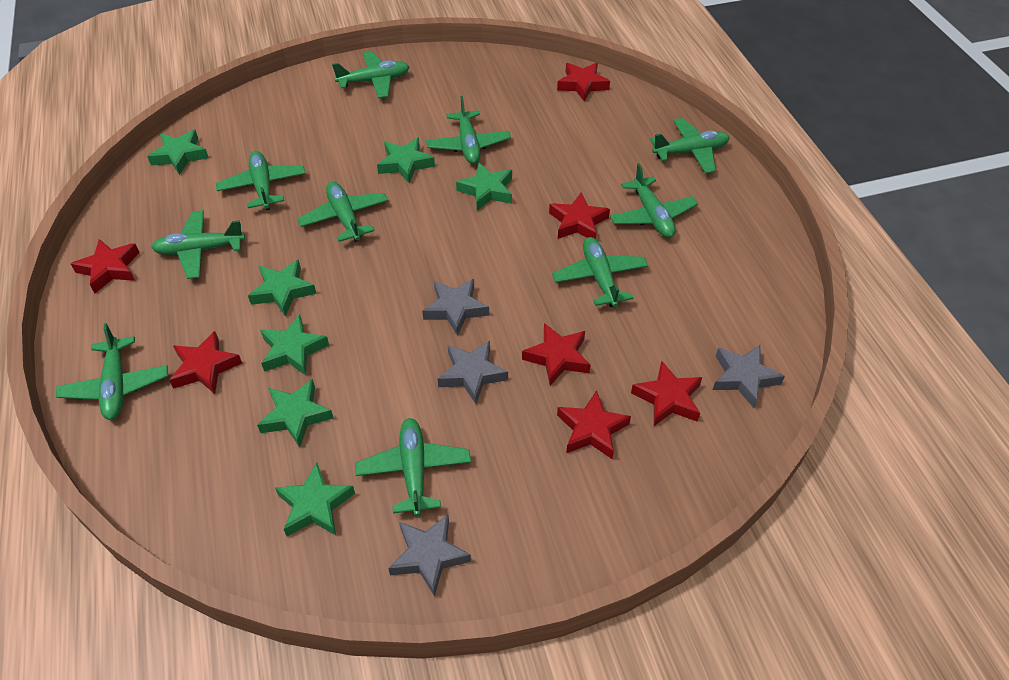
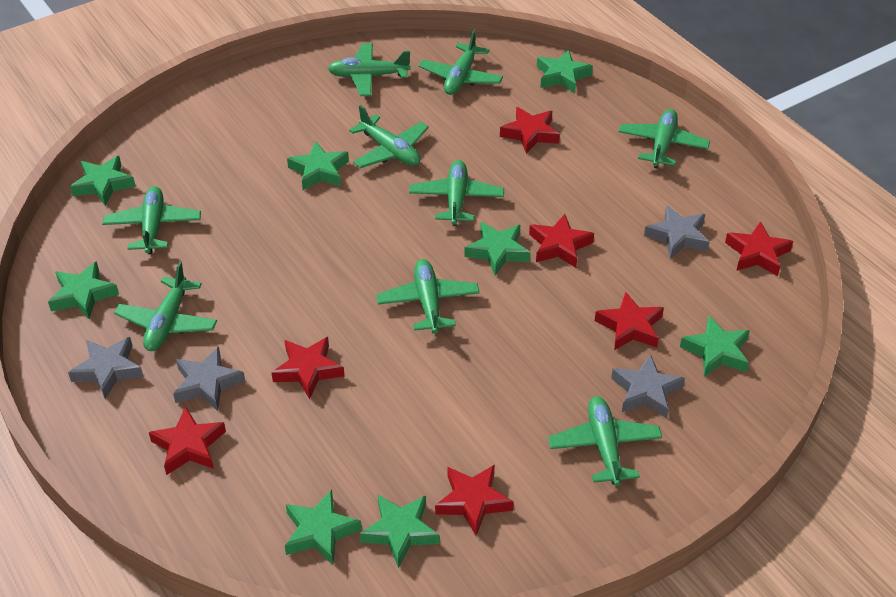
green plane: [56,323,168,420] [151,210,245,279] [216,151,306,210] [298,182,388,242] [332,51,409,98] [355,418,471,516] [426,96,511,164] [552,237,648,307] [610,163,698,238] [650,118,730,173] = 10 -> [102,186,201,254] [114,262,217,351] [328,43,411,96] [349,105,429,168] [376,259,480,333] [409,160,504,226] [418,30,503,95] [548,396,662,486] [618,109,710,168] = 9
green star: [147,130,209,175] [248,259,316,317] [257,379,334,447] [260,315,329,375] [275,463,355,537] [377,138,435,184] [456,162,512,211] = 7 -> [48,261,119,320] [70,156,136,206] [285,490,362,565] [287,141,349,190] [359,495,440,568] [464,222,530,276] [537,50,593,93] [680,316,750,377] = 8

